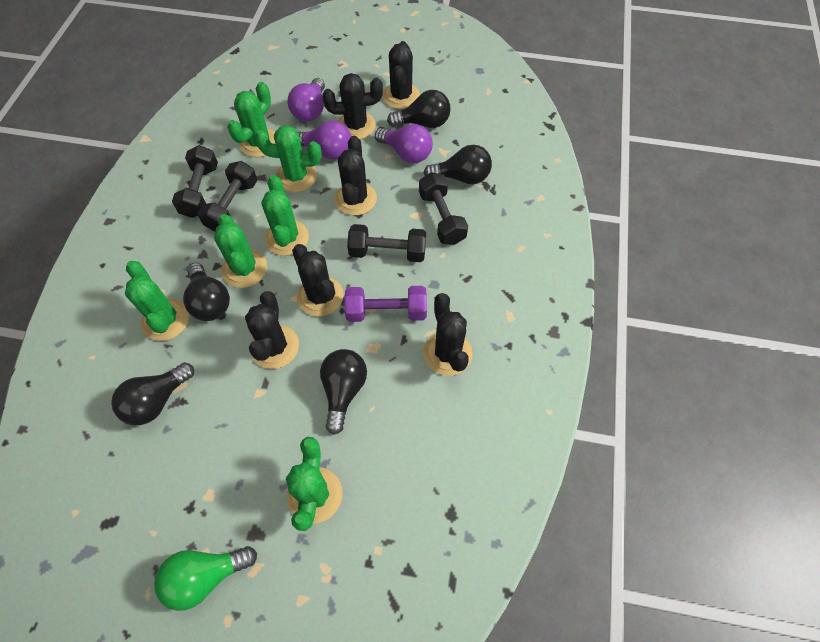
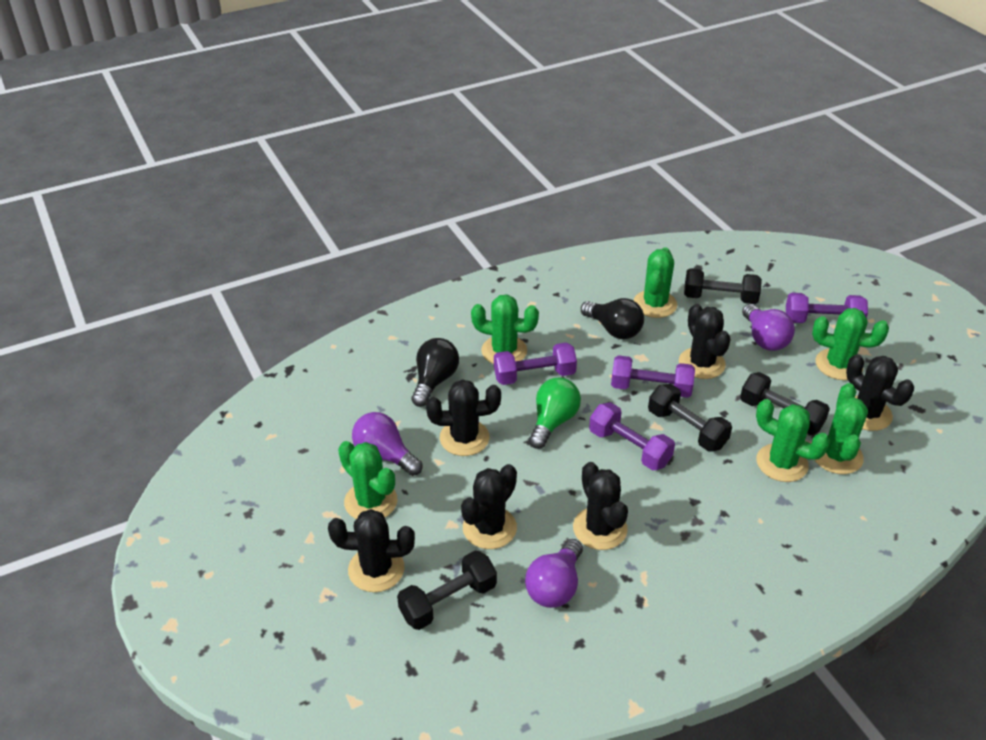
black light bulb: [111,362,194,425] [183,263,230,321] [320,349,367,435] [387,90,451,128] [424,145,492,184] = 5 -> [412,338,459,407] [581,298,644,339] = 2
purple dumbbell: [344,286,427,322] = 1 -> [494,342,577,385] [589,402,675,470] [611,355,695,398] [786,293,868,323] = 4

